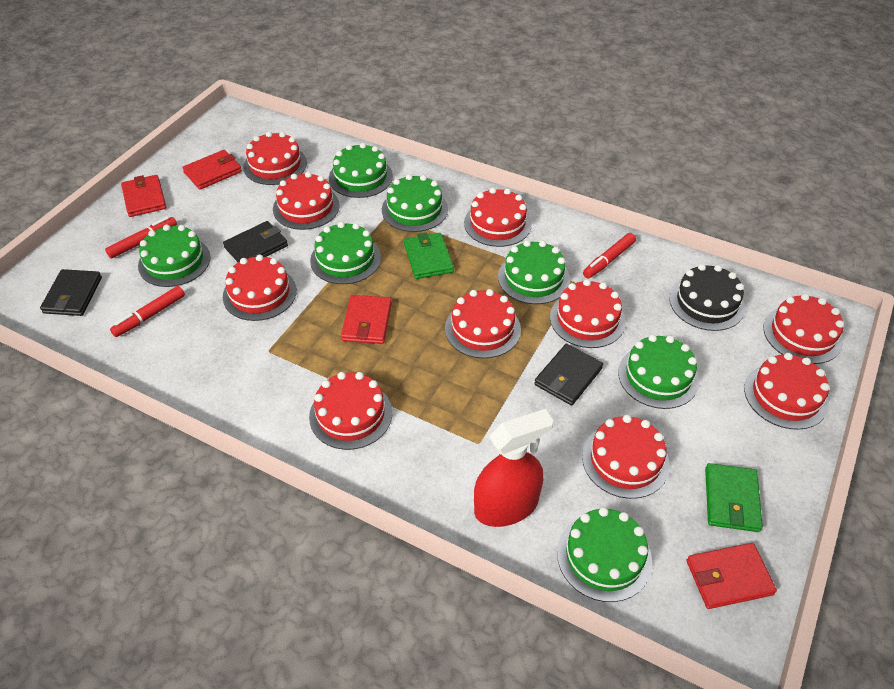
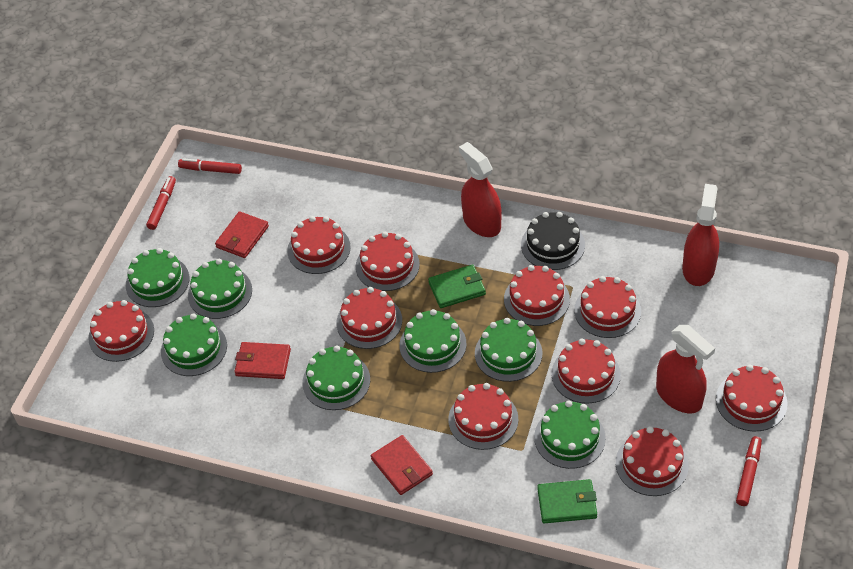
black wallet: [40,269,102,316] [223,221,288,262] [534,344,603,406] = 3 -> none = 0
red spray bottle: [474,409,553,527] = 1 -> [459,142,502,237] [656,325,715,413] [682,184,719,286] = 3
red wallet: [121,175,166,217] [182,150,242,190] [341,295,392,344] [687,543,777,609] = 4 -> [215,211,269,258] [234,342,291,379] [371,435,433,495] = 3

